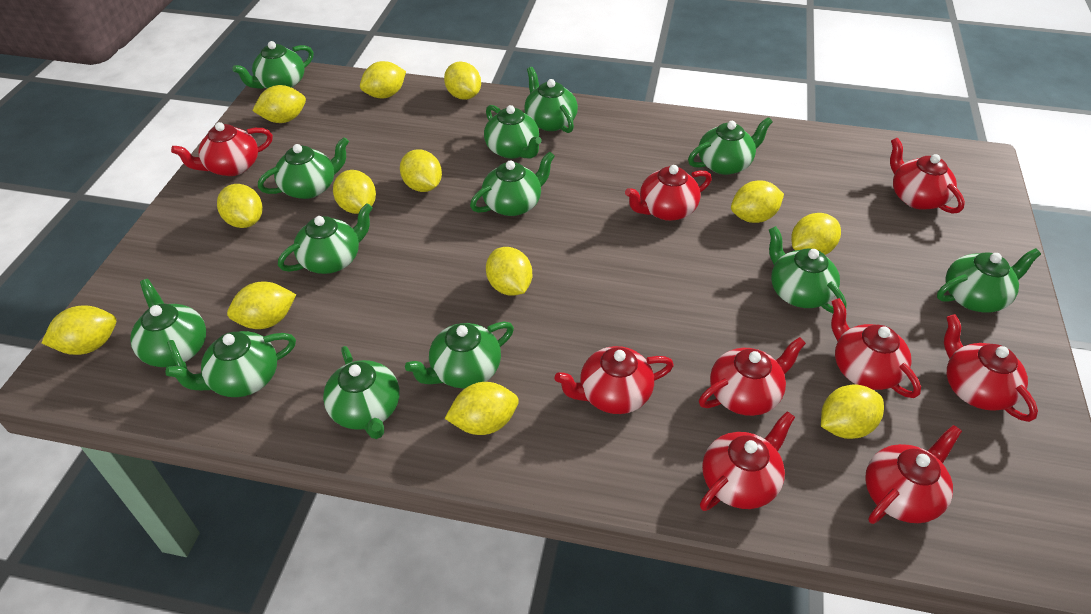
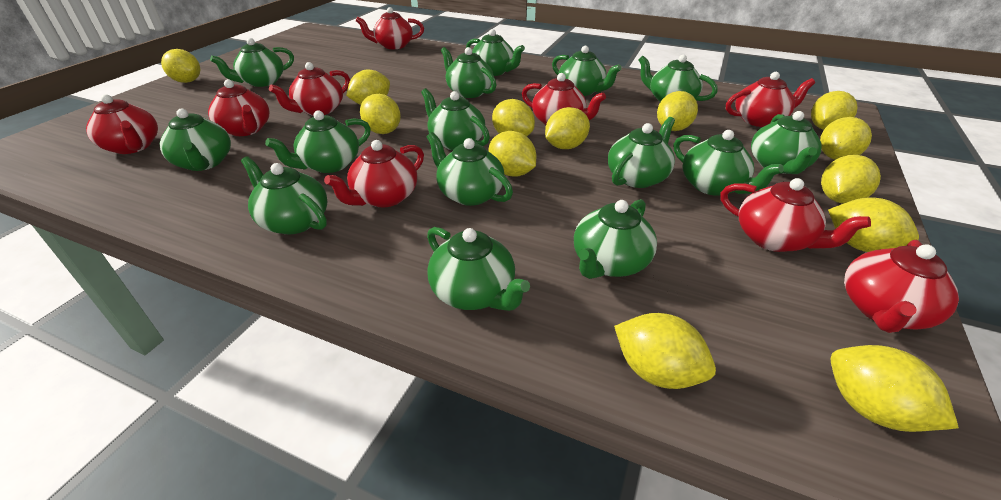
green teapot: [130,279,206,370] [166,331,296,397] [233,41,314,89] [258,137,349,199] [278,203,373,274] [323,346,399,439] [405,322,514,388] [470,151,555,216] [484,105,542,159] [524,67,578,133] [688,117,773,175] [769,226,847,313] [937,248,1041,313] = 13 -> [160,109,231,171] [210,38,294,87] [241,156,327,235] [265,110,371,173] [421,88,490,150] [427,132,513,206] [427,227,530,311] [441,47,497,98] [466,29,525,76] [552,46,622,96] [574,199,657,279] [608,117,675,188] [638,55,718,102] [674,130,784,196] [751,111,822,174] = 15

